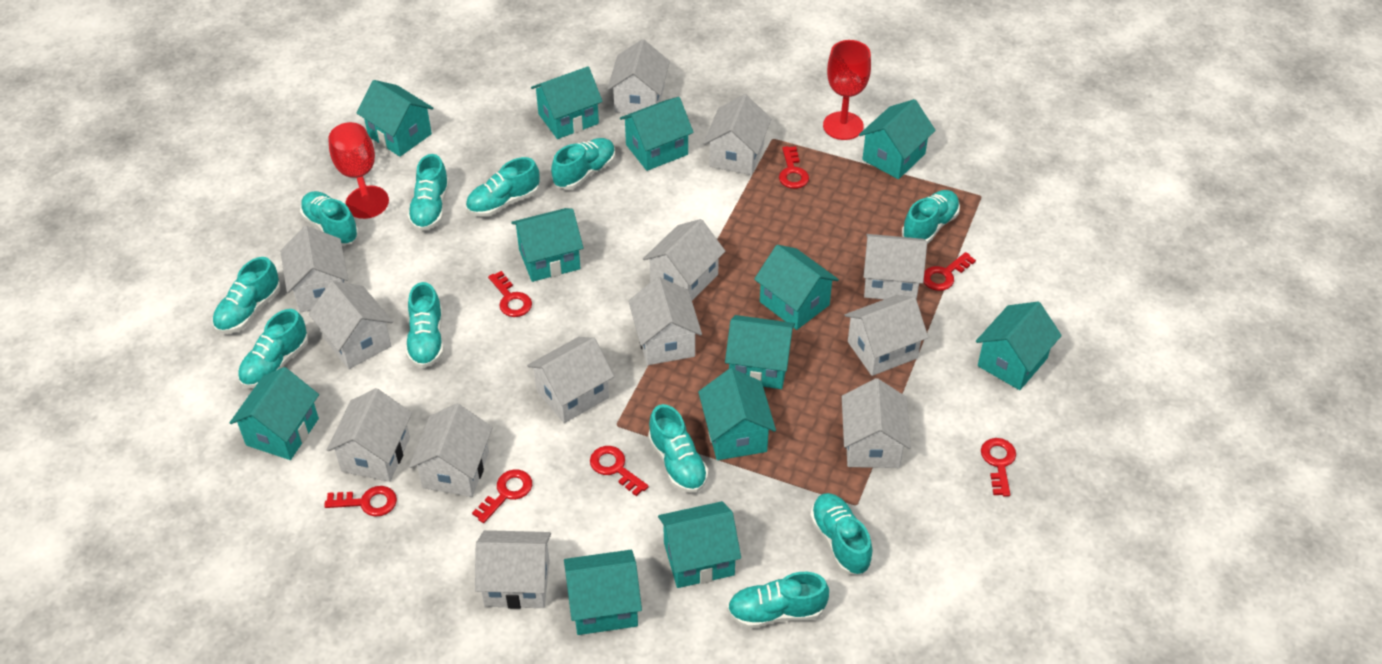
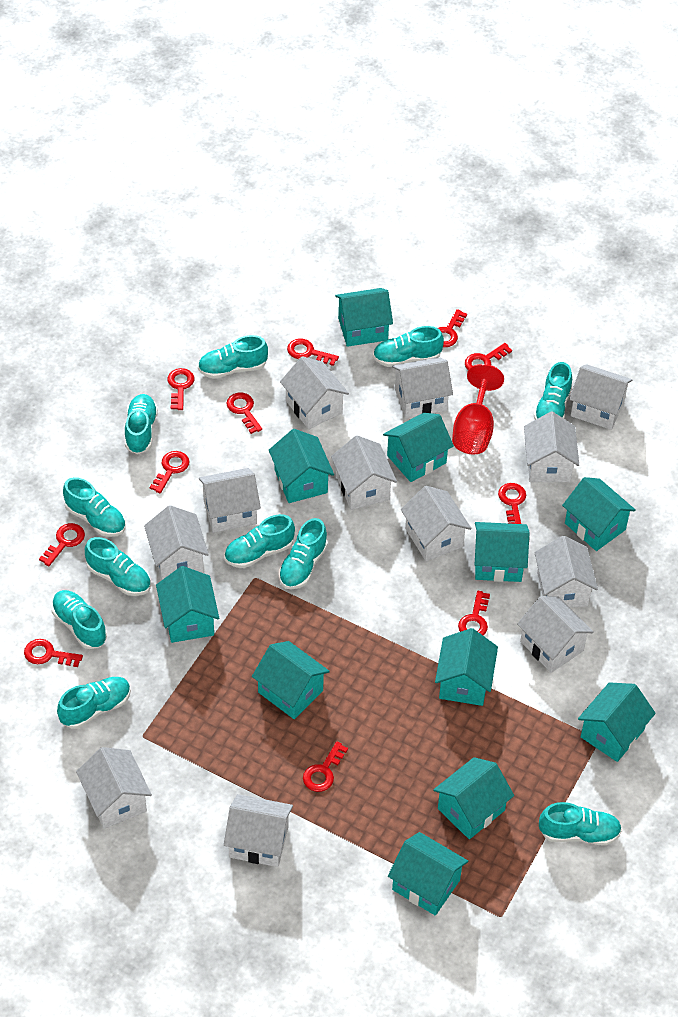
red goblet: [328,122,389,219] [823,40,871,140] = 2 -> [452,364,504,455] = 1
red key: [324,486,397,517] [472,469,532,523] [488,271,532,317] [590,446,649,496] [779,146,809,189] [924,252,976,291] [981,438,1016,497] = 7 -> [24,639,83,667] [39,523,85,566] [150,451,189,493] [167,368,194,410] [226,393,262,434] [287,339,339,366] [303,742,348,792] [438,309,467,347] [458,591,490,635] [465,343,512,370] [498,483,526,524] = 11
turquoise house: [230,367,319,460] [357,80,434,157] [511,208,583,282] [531,66,603,139] [564,550,642,635] [620,97,694,171] [658,501,741,588] [698,368,776,460] [725,315,795,389] [754,245,839,330] [859,99,936,179] [976,302,1062,390] = 12 -> [156,566,219,643] [252,641,330,719] [269,429,334,503] [335,288,393,347] [383,413,454,482] [388,832,468,916] [433,757,514,839] [435,628,498,706] [475,522,530,582] [562,477,636,551] [578,682,656,762] = 11
white house: [280,226,348,313] [309,281,393,369] [327,388,412,482] [409,403,493,497] [475,530,551,609] [527,337,614,423] [607,39,670,114] [628,277,702,365] [643,219,725,300] [704,94,771,175] [842,378,911,468] [844,295,928,376] [864,234,927,300] = 13 -> [76,747,152,829] [144,505,209,580] [199,468,261,533] [224,794,293,867] [280,356,349,429] [331,435,397,510] [392,357,453,418] [401,486,472,561] [517,596,594,673] [524,411,579,482] [534,535,598,608] [570,364,632,430] = 12

